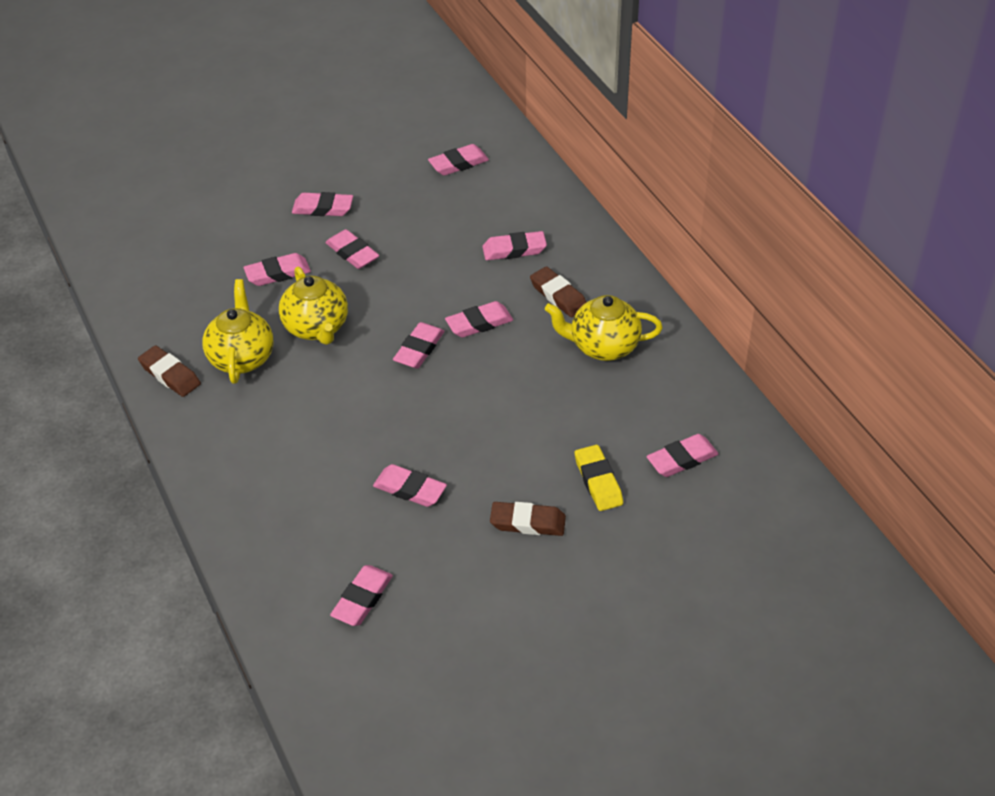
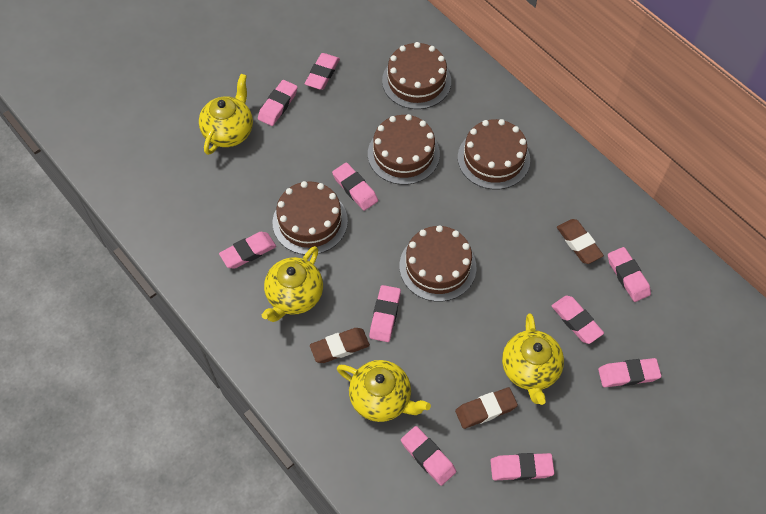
brown cake: none = 0 -> [273,181,348,255] [368,114,440,185] [382,42,451,109] [399,225,476,302] [458,119,530,189] = 5
yellow eraser: [575,445,623,511] = 1 -> none = 0
yellow teapot: [202,279,273,384] [279,266,348,345] [545,295,663,361] = 3 -> [199,74,253,155] [262,246,323,322] [337,360,431,422] [502,313,564,405] = 4

